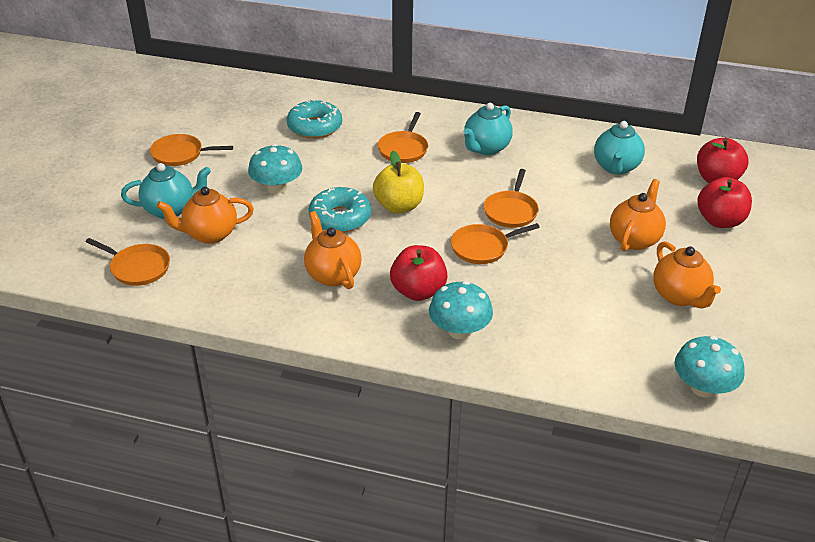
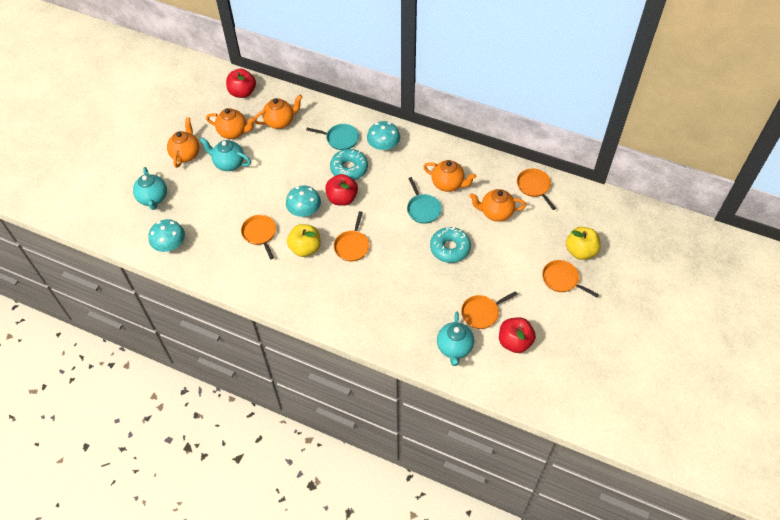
orange teapot: [156,187,254,244] [304,211,362,289] [610,179,666,251] [653,241,721,308] = 4 -> [167,117,200,168] [206,108,255,139] [254,95,302,129] [423,160,476,192] [469,189,526,222] = 5
turquoise pan: none = 0 -> [306,124,359,150] [407,177,442,224] = 2
yellow apple: [373,151,424,213] = 1 -> [287,224,321,257] [566,227,601,260] = 2

